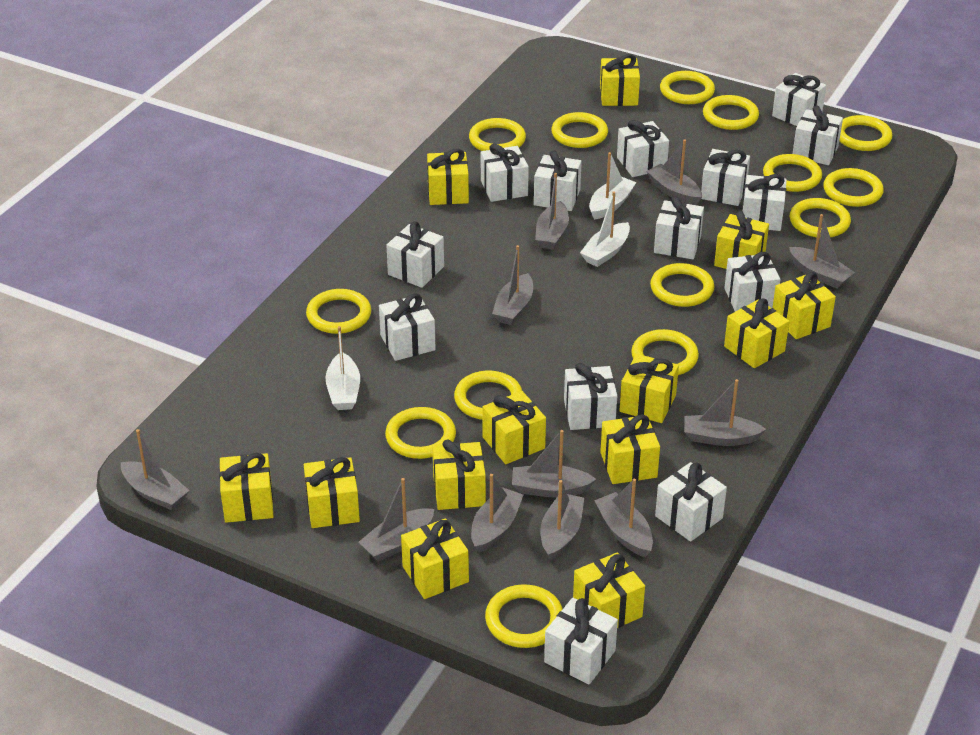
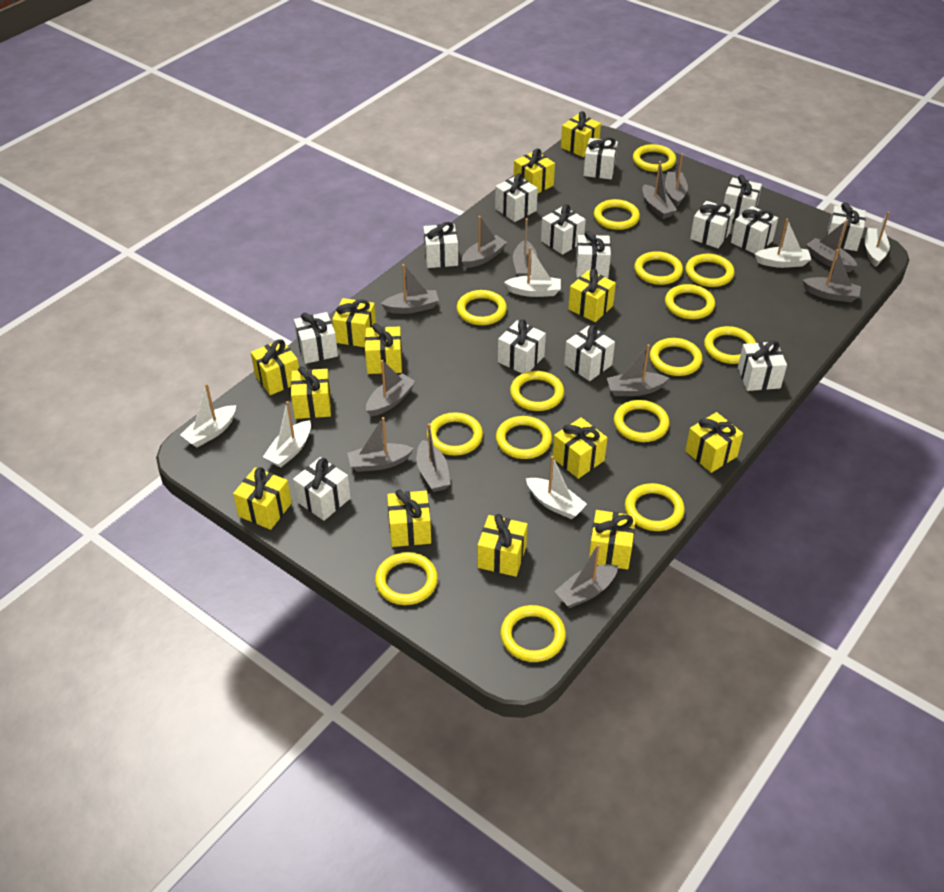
grey boat: [121,429,190,510] [359,478,434,562] [471,474,523,553] [492,245,533,325] [512,430,596,497] [535,173,569,250] [540,480,584,560] [594,479,653,557] [647,139,702,205] [685,379,766,446] [789,214,855,289] = 11 -> [347,417,414,472] [366,360,416,416] [381,264,439,314] [417,423,451,492] [462,216,507,268] [513,218,537,277] [554,544,618,608] [607,344,669,396] [642,161,677,219] [665,154,688,207] [802,249,861,302] [806,220,857,272] = 12
white boat: [325,326,360,410] [580,191,630,267] [589,152,637,220] = 3 -> [180,384,236,447] [263,401,311,468] [504,247,561,297] [526,456,587,519] [755,219,811,268] [865,211,890,267] = 6
yellow ring: [306,289,371,334] [385,407,456,459] [454,371,522,420] [469,118,526,151] [485,584,563,648] [551,112,608,148] [631,329,699,375] [650,263,715,307] [660,71,715,104] [703,95,759,130] [763,154,822,192] [790,198,851,238] [823,168,884,207] [839,115,892,151] = 14 -> [375,552,438,605] [427,412,483,456] [457,290,507,325] [496,416,552,459] [500,605,566,662] [510,371,564,411] [594,199,640,230] [614,400,669,442] [625,483,685,531] [633,144,676,172] [634,251,683,285] [650,338,703,376] [665,284,715,319] [686,254,734,287] [704,326,756,364] = 15

